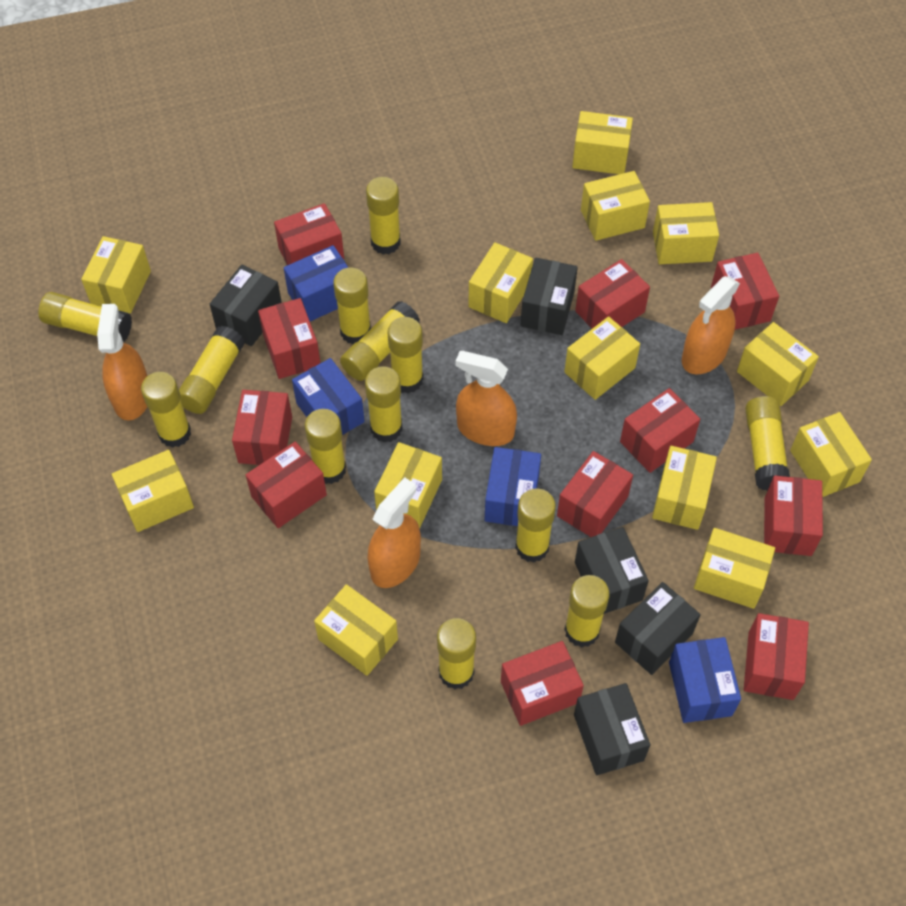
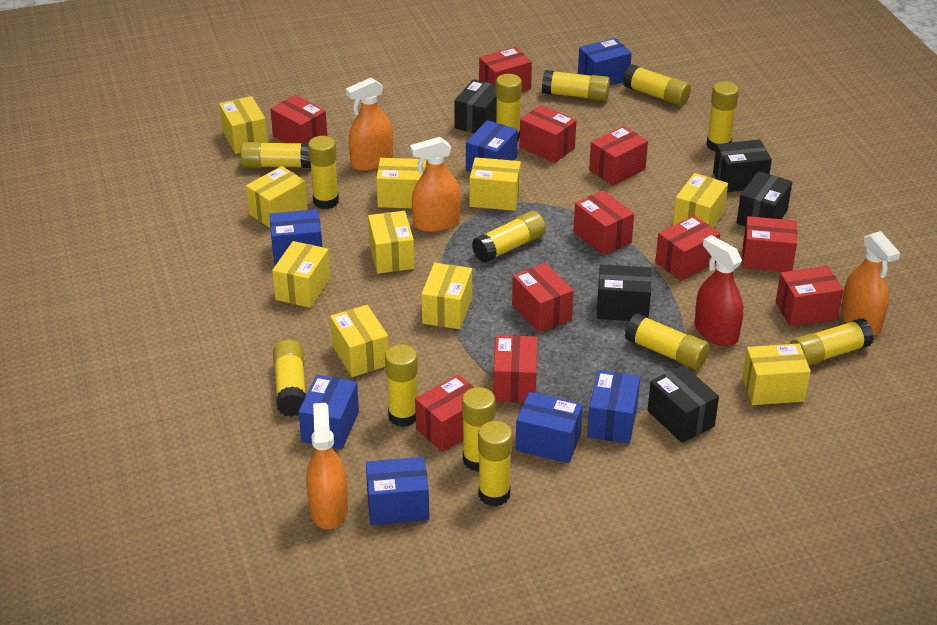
blue box: [284,245,349,321] [292,358,365,435] [484,447,541,526] [669,637,741,723] = 4 -> [269,209,322,265] [298,375,359,449] [366,457,429,525] [466,120,518,172] [516,392,583,463] [578,38,632,85] [587,370,640,444] = 7
red spray bottle: none = 0 -> [695,235,743,346] = 1
yellow box: [81,236,151,314] [112,450,194,532] [314,584,398,676] [374,442,442,528] [468,242,533,323] [564,316,640,400] [572,111,633,174] [581,171,650,241] [652,446,717,530] [653,202,719,264] [694,528,775,609] [737,322,819,406] [790,412,872,497] = 13 -> [219,96,268,154] [246,166,308,228] [272,241,330,308] [330,305,389,377] [368,211,415,274] [376,158,426,208] [421,263,472,329] [470,157,521,211] [673,173,728,228] [742,343,811,405] = 10

